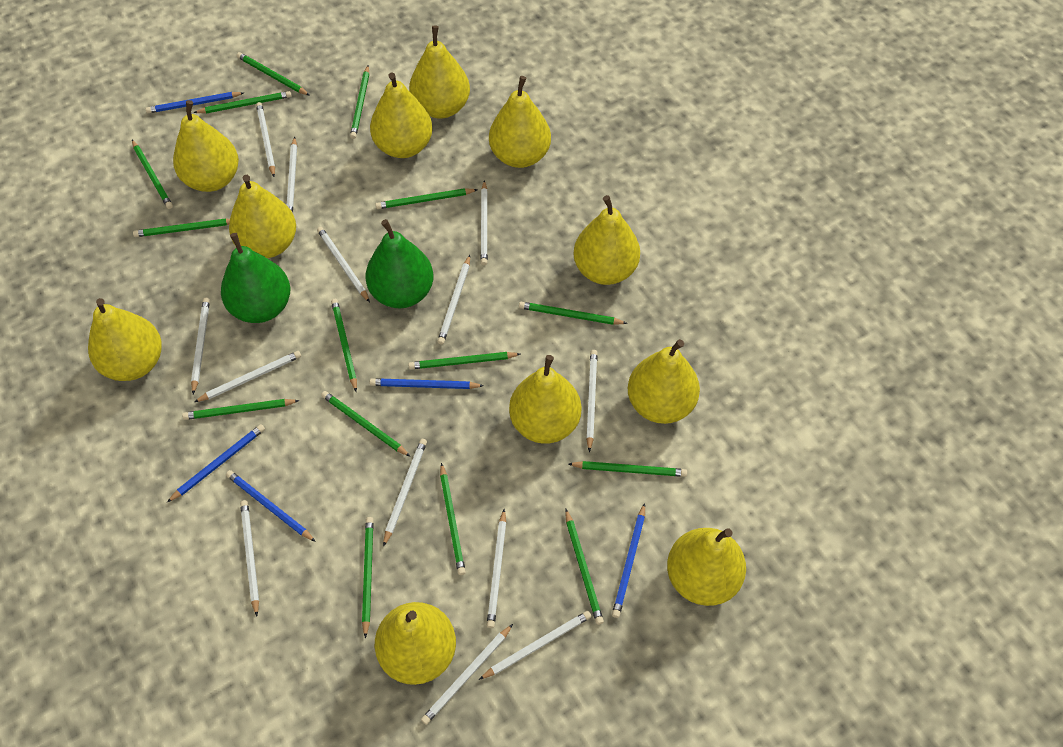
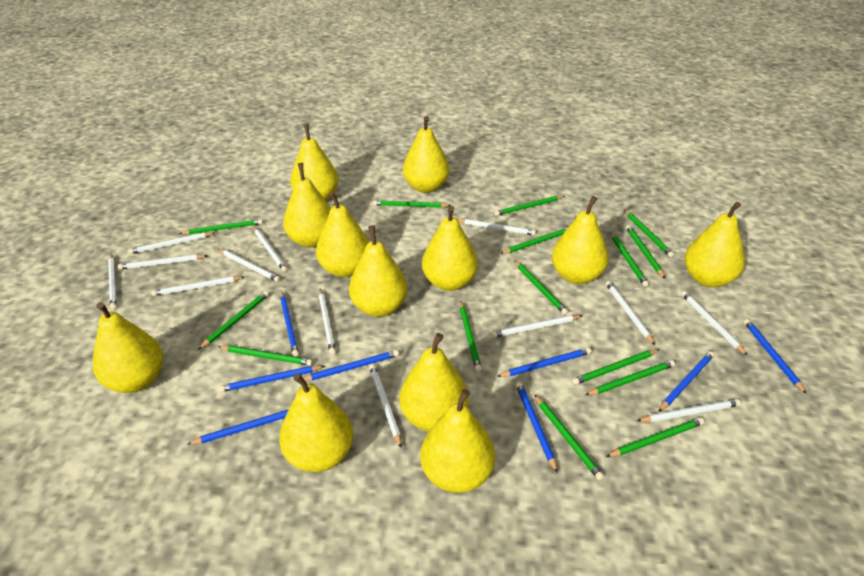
blue pencil: [146,92,243,113] [167,424,265,502] [226,470,316,542] [370,378,484,389] [612,503,645,618] = 5 -> [187,409,289,445] [219,366,325,392] [280,291,299,356] [303,350,399,381] [497,348,591,377] [516,382,558,473] [658,351,714,412] [744,319,806,394] = 8
green pear: [221,233,290,323] [365,219,433,308] = 2 -> none = 0
yellow pear: [88,298,162,381] [173,100,239,192] [229,175,296,258] [370,72,433,158] [375,602,456,685] [409,26,470,119] [489,76,551,168] [509,355,581,444] [573,195,640,285] [628,339,700,424] [667,528,746,606] = 11 -> [93,302,163,393] [279,373,353,472] [283,163,331,247] [290,124,339,200] [316,192,369,277] [349,225,408,317] [399,333,469,431] [403,116,449,193] [420,389,495,493] [422,206,478,291] [552,196,609,284] [685,202,745,287] = 12

